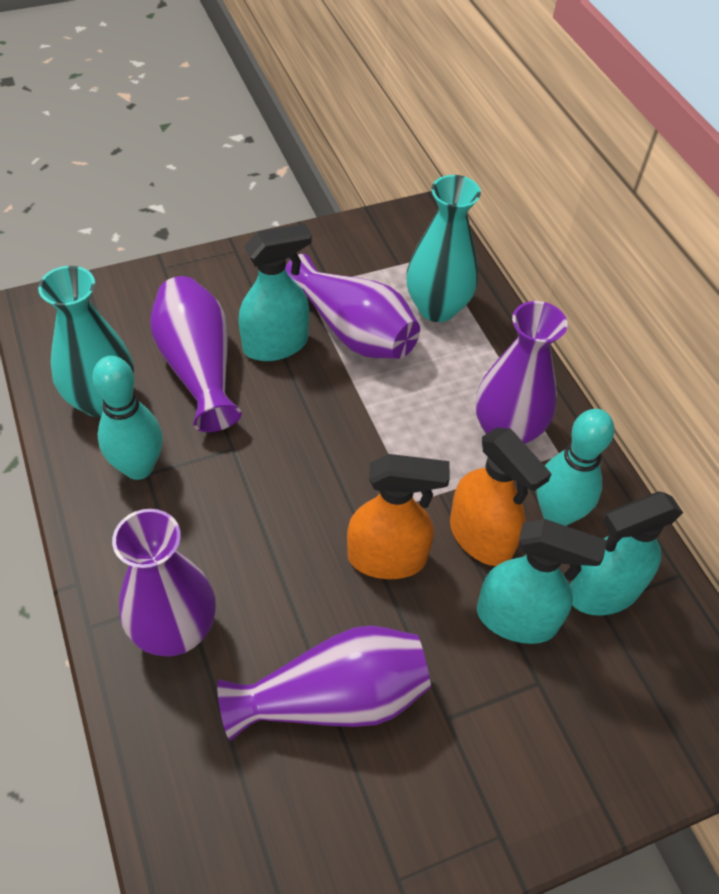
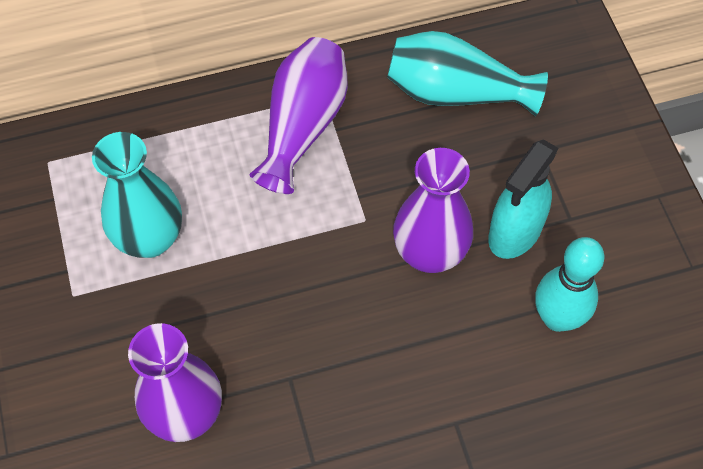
orange spray bottle: [347,454,450,579] [450,428,552,566] = 2 -> none = 0
purple vase: [112,509,216,656] [150,276,242,432] [217,625,431,741] [285,254,420,359] [475,301,568,444] = 5 -> [128,323,222,442] [250,37,348,194] [393,148,473,273] = 3
turquoise bowling pin: [92,356,163,480] [536,409,615,526] = 2 -> [535,237,604,332] = 1
turquoise spray bottle: [238,224,312,361] [477,519,607,644] [570,491,683,615] = 3 -> [488,139,558,259] = 1

